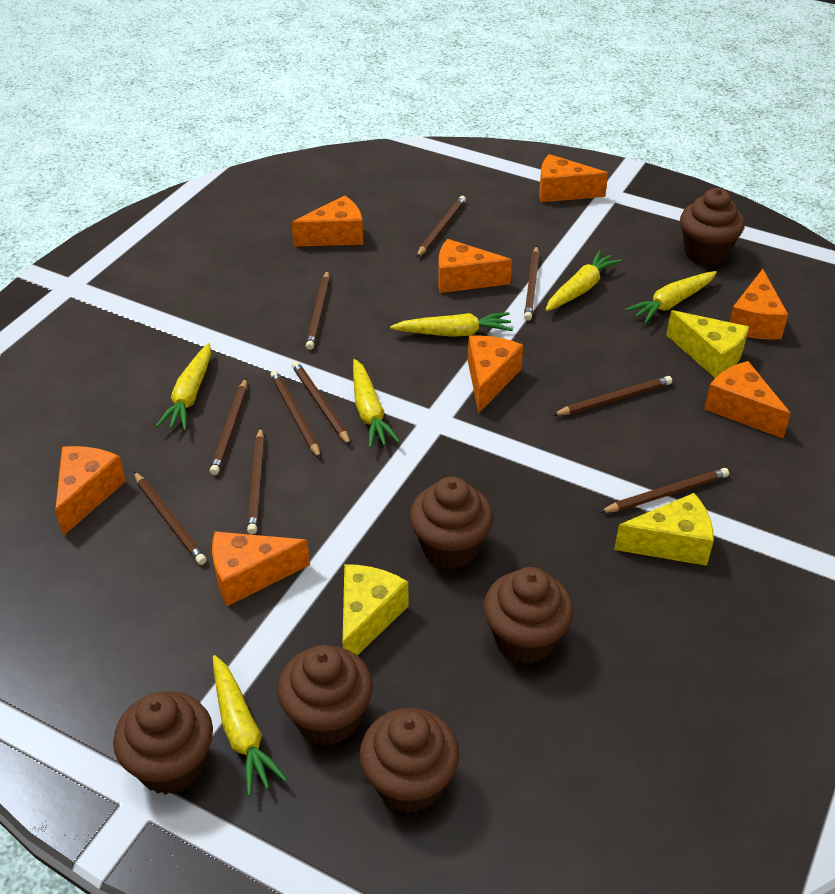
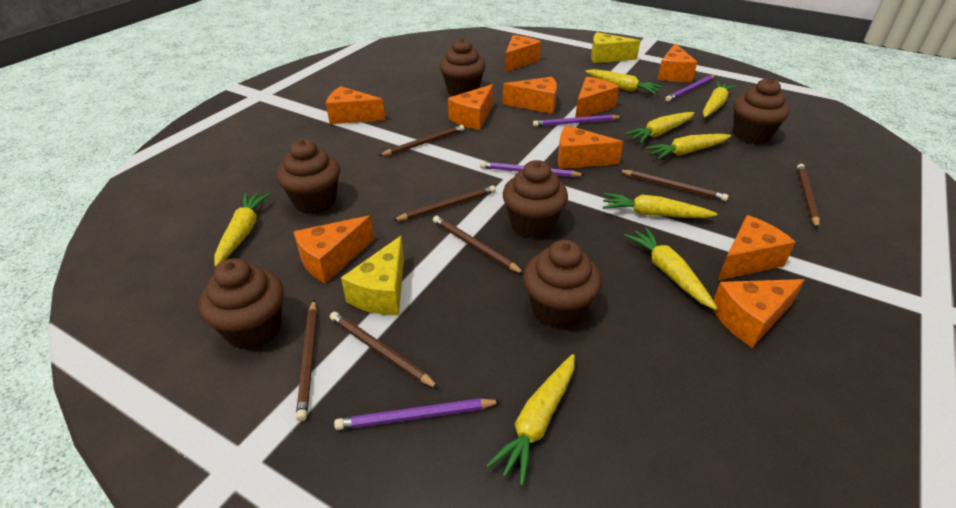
brown pencil: [133,471,207,565] [210,378,247,475] [247,428,264,534] [270,370,321,459] [292,361,351,446] [306,271,330,350] [416,196,466,258] [524,246,539,321] [553,376,672,415] [600,468,729,513] = 10 -> [296,300,317,421] [330,312,439,389] [379,125,464,156] [392,185,496,221] [433,216,524,274] [618,170,729,201] [797,164,820,228] = 7
orange cheese: [55,446,126,536] [212,531,310,606] [292,196,363,246] [438,239,512,293] [468,336,523,414] [539,154,608,202] [704,361,791,438] [730,269,788,340] = 8 -> [294,216,374,284] [326,86,385,124] [448,84,493,130] [503,77,557,114] [505,35,541,72] [558,125,623,169] [575,77,619,118] [658,43,697,82] [713,279,805,348] [717,215,796,281] = 10
purple pencil: none = 0 -> [334,398,502,430] [480,161,584,177] [533,115,622,127] [665,75,716,102] = 4
yellow carrot: [156,343,211,431] [213,655,287,796] [353,359,400,448] [390,312,513,337] [545,250,622,311] [625,271,717,324] = 6 -> [215,193,270,267] [486,354,575,486] [585,69,663,94] [603,193,717,218] [624,227,718,310] [625,112,694,143] [645,134,731,160] [703,81,736,117] = 8
yellow cheese: [342,564,409,655] [614,493,714,566] [666,310,749,378] = 3 -> [341,236,404,315] [591,32,640,63] = 2

